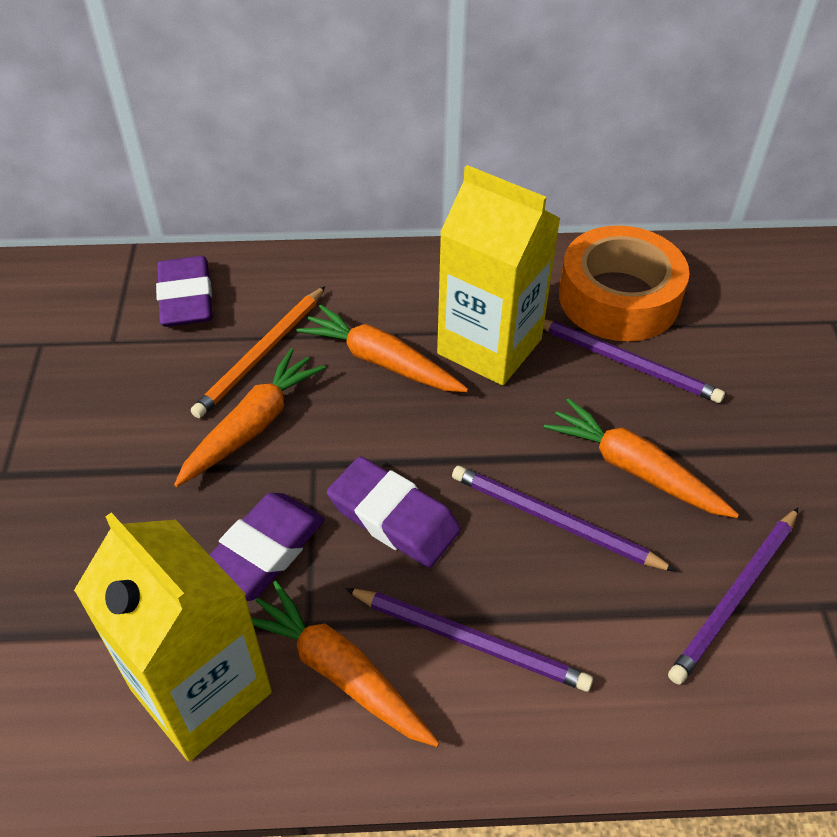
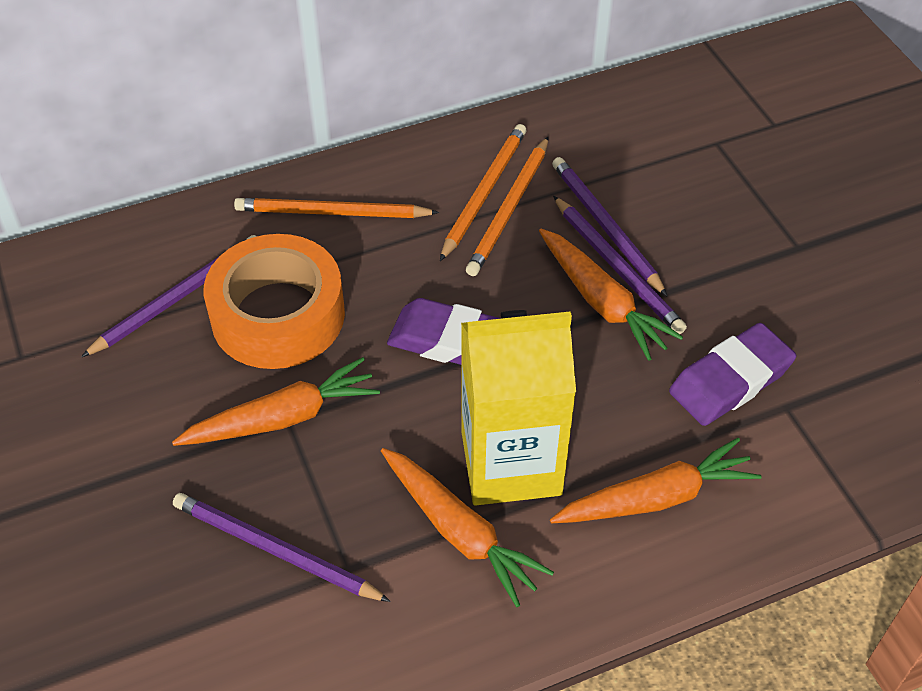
orange pencil: [191,286,325,418] = 1 -> [234,198,439,218] [440,124,527,261] [466,137,549,276] = 3
purple eraser: [156,256,213,327] [210,493,325,601] [327,456,461,568] = 3 -> [387,298,501,365] [669,323,796,426] = 2
yellow carton: [74,512,272,761] [437,165,561,386] = 2 -> [461,310,576,506] = 1

